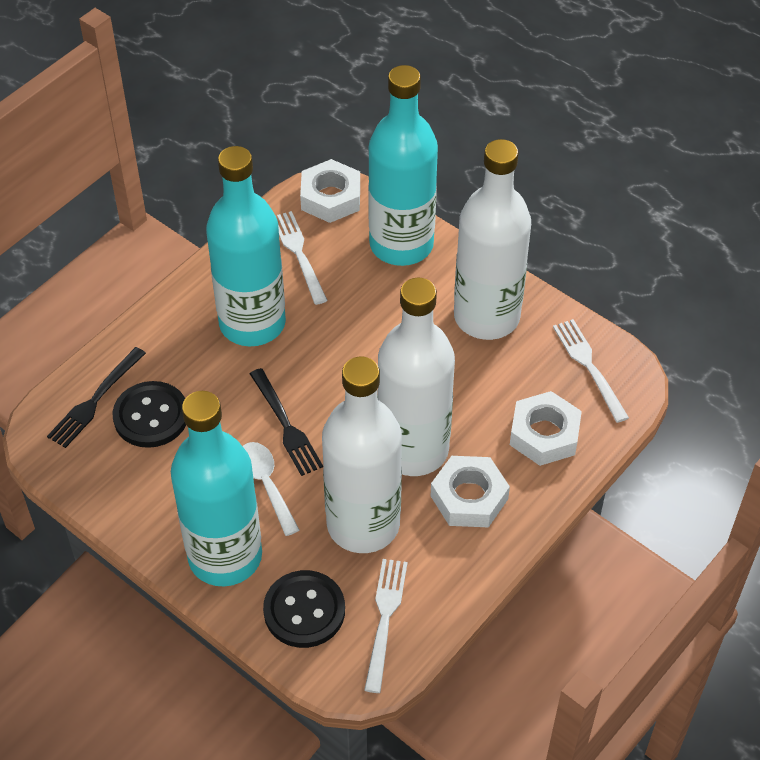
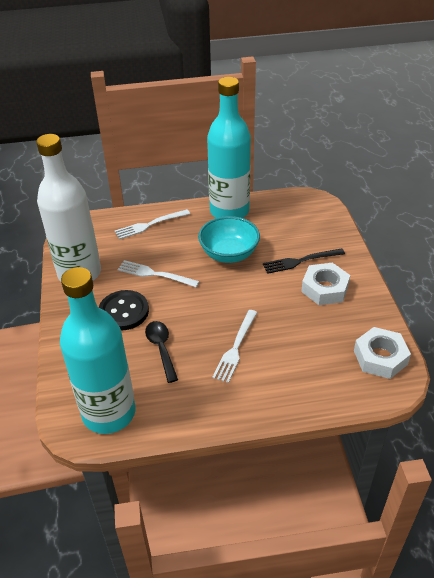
black button: [113,381,186,448] [263,570,345,648] = 2 -> [99,290,149,331] = 1
black fork: [47,347,146,448] [250,368,323,476] = 2 -> [263,248,345,274] = 1
black spoon: none = 0 -> [145,321,178,383] = 1
turquoise bottle: [171,391,262,586] [206,146,286,346] [368,65,438,266] = 3 -> [60,267,135,434] [207,77,251,218] = 2
turquoise bowl: none = 0 -> [198,216,260,263] = 1
white bottle: [322,357,402,553] [377,278,455,476] [454,139,531,340] = 3 -> [36,134,101,281] = 1
white nut: [300,159,360,223] [431,456,510,528] [510,391,582,466] = 3 -> [301,263,350,305] [354,327,411,379] = 2
white spoon: [243,442,299,536] = 1 -> none = 0

